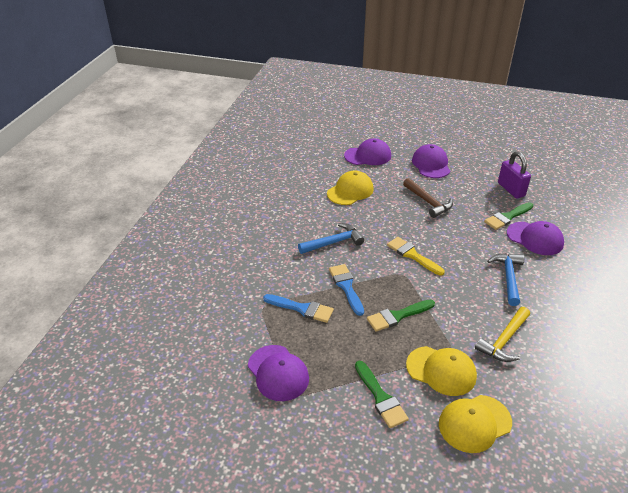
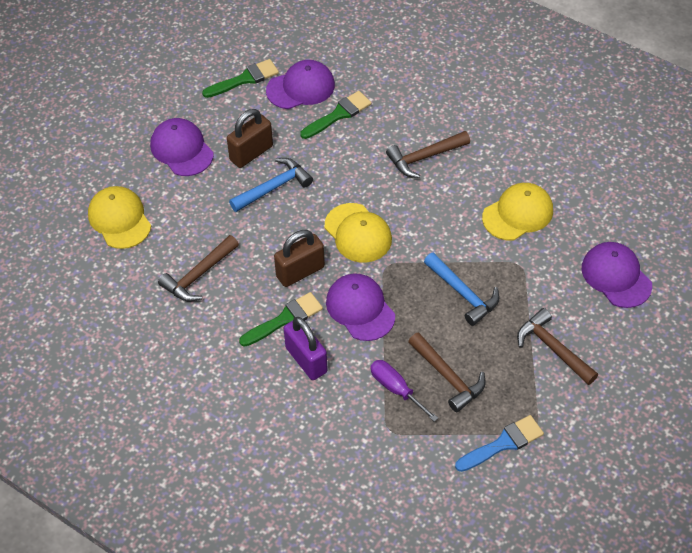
blue brush: [263,294,334,323] [329,264,364,316] = 2 -> [455,415,544,472] = 1
brown hammer: [403,178,453,218] = 1 -> [158,235,239,302] [386,131,470,178] [408,332,486,413] [517,308,598,385] = 4
brown padlock: none = 0 -> [227,109,273,168] [274,230,325,287] = 2
purple screwdriver: none = 0 -> [370,360,438,422] = 1
yellow brush: [387,237,445,276] = 1 -> none = 0
yellow hammer: [475,307,530,362] = 1 -> none = 0

